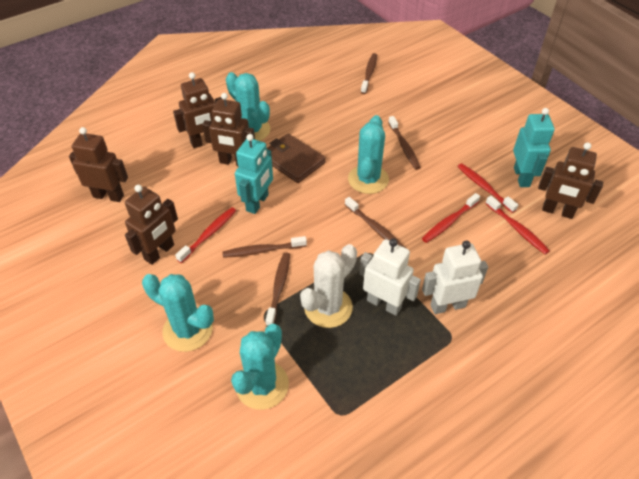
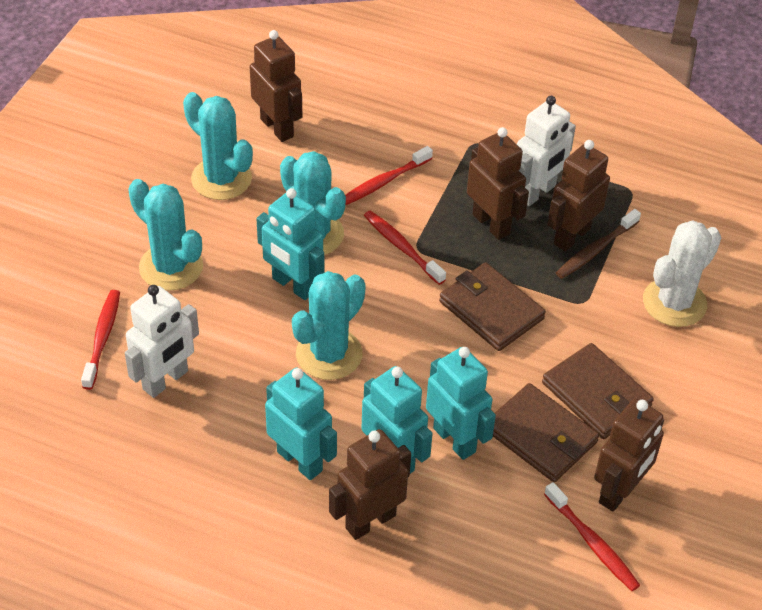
brown toothbrush: [222,236,307,258] [265,252,290,326] [345,197,405,248] [361,53,377,94] [388,116,421,170] = 5 -> [556,209,641,279] = 1
brown wallet: [267,134,326,183] = 1 -> [439,262,546,351] [493,383,599,482] [542,343,654,439] = 3
turquoise robot: [235,134,273,214] [513,108,555,187] = 2 -> [256,188,324,300] [265,368,337,480] [362,366,433,474] [426,347,496,460] = 4

